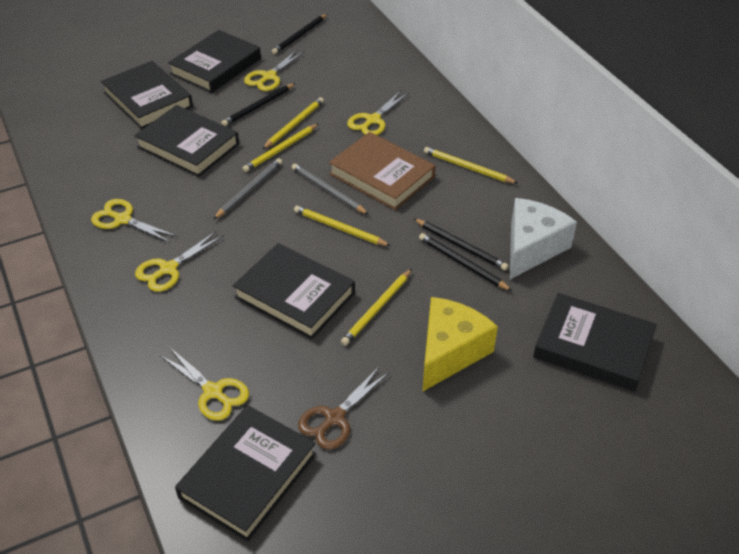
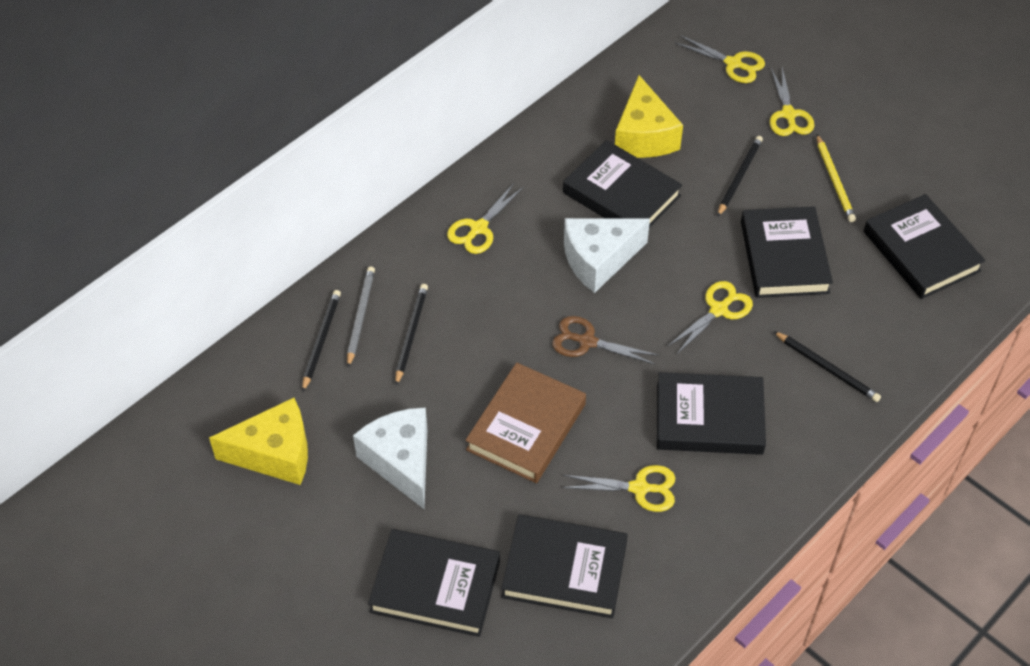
grey pencil: [213,158,282,220] [292,164,369,215] = 2 -> [347,266,375,367] = 1
white cheese: [510,198,577,279] = 1 -> [353,407,427,509] [564,218,650,293] = 2
yellow cheese: [422,297,498,392] = 1 -> [209,398,308,485] [615,75,683,158] = 2
yellow pencil: [242,124,318,172] [263,97,324,149] [294,206,391,246] [341,269,412,346] [424,147,518,183] = 5 -> [817,135,856,222] = 1

